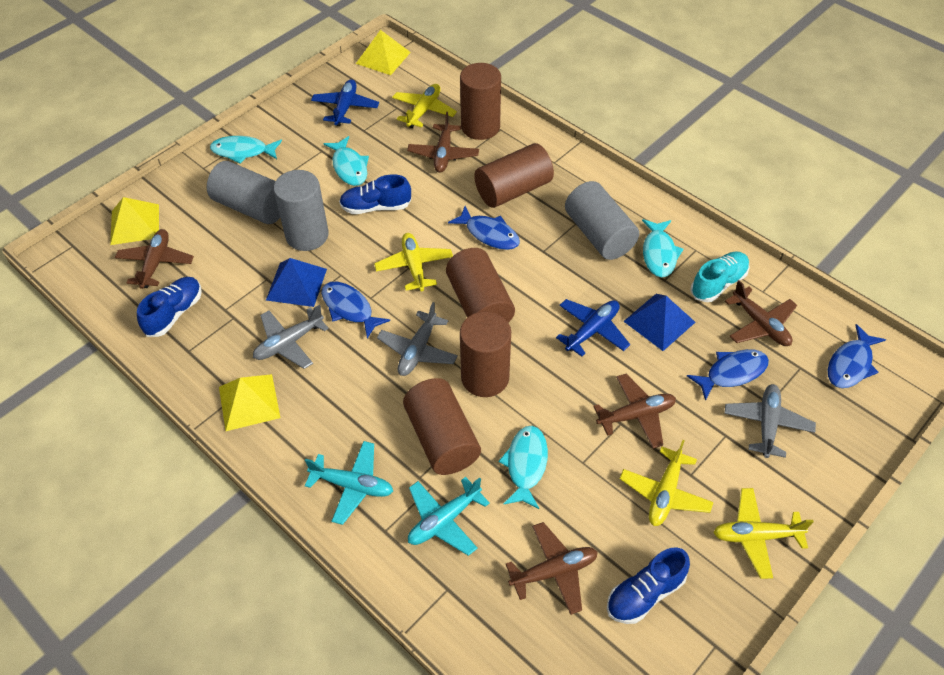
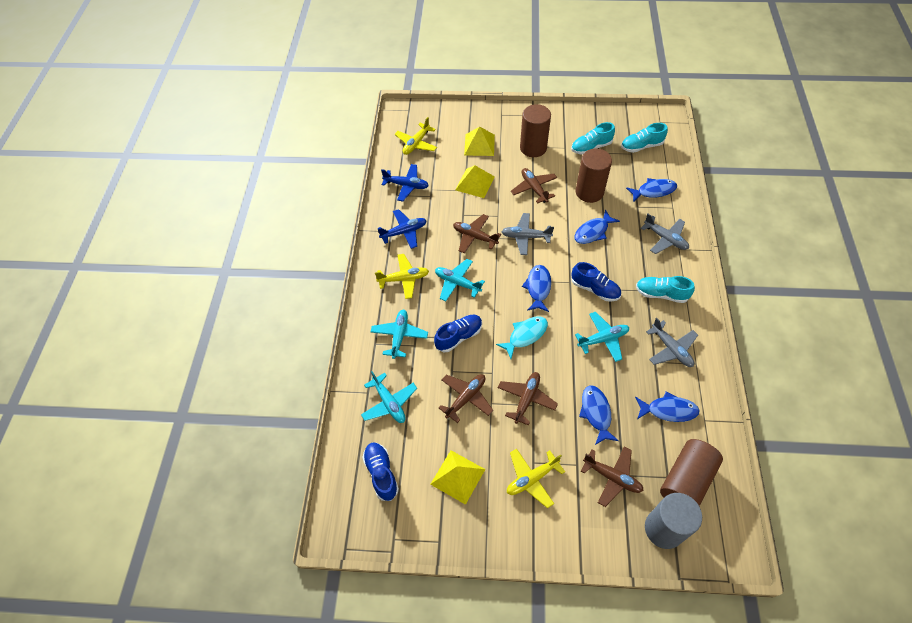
blue fish: [321,282,390,339] [448,206,520,250] [687,349,769,401] [828,324,886,388] = 4 -> [522,265,551,312] [574,209,620,244] [579,385,619,445] [626,178,677,203] [635,392,700,422] = 5
blue pyramid: [266,258,327,307] [623,294,695,351] = 2 -> none = 0
brown cylinder: [403,378,481,475] [446,248,515,323] [460,63,501,140] [460,311,511,397] [474,143,554,208] = 5 -> [520,104,551,157] [576,149,612,203] [660,439,723,506] = 3
grey cylinder: [207,161,280,224] [274,170,329,251] [565,181,639,260] = 3 -> [645,493,702,549] = 1
turquoise fish: [210,136,282,164] [324,136,369,186] [499,426,548,509] [642,219,684,277] = 4 -> [496,316,548,359] = 1
turquoise plane: [305,441,393,525] [408,477,490,556] = 2 -> [361,371,417,423] [371,310,428,359] [435,259,485,302] [575,312,629,362] = 4
turquoise shoe: [691,252,750,302] = 1 -> [571,122,615,155] [621,123,668,153] [636,276,695,303] = 3
yellow plane: [374,233,453,291] [392,84,457,128] [620,440,713,526] [713,488,814,579] = 4 -> [375,254,429,299] [395,117,437,155] [507,449,565,508] = 3

